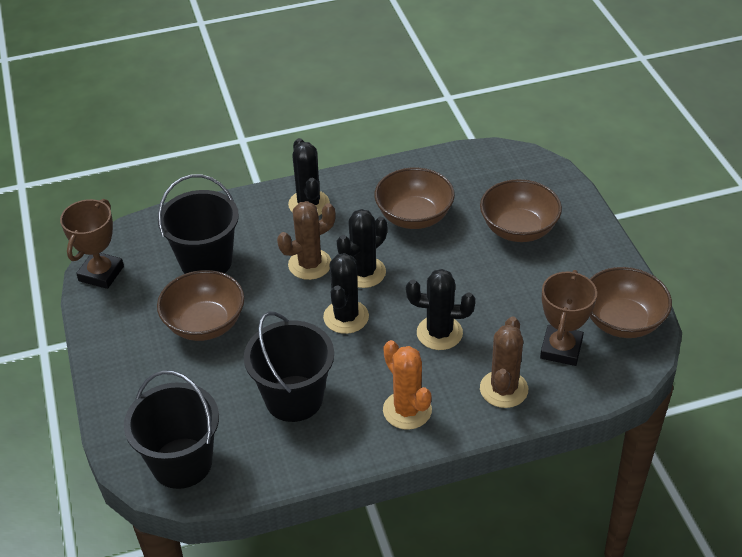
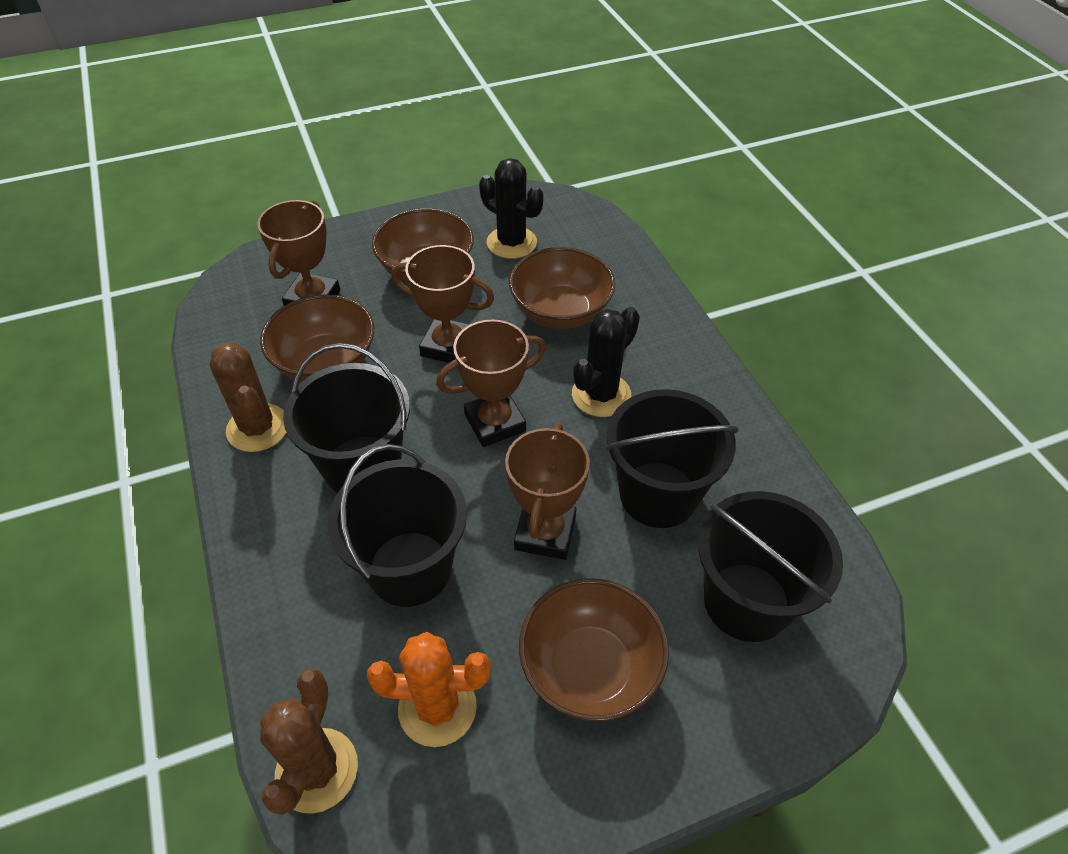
black bucket: [124,370,219,489] [158,174,239,274] [244,312,334,422] = 3 -> [283,343,410,493] [328,444,467,607] [606,389,738,528] [698,491,843,642] = 4
black cactus: [288,138,330,216] [323,253,369,334] [337,209,388,288] [406,269,475,350] = 4 -> [479,158,543,259] [572,307,640,417] = 2
brown trophy: [60,199,124,289] [540,270,597,366] = 2 -> [257,200,340,306] [392,245,494,363] [436,319,546,447] [505,423,590,560] = 4

